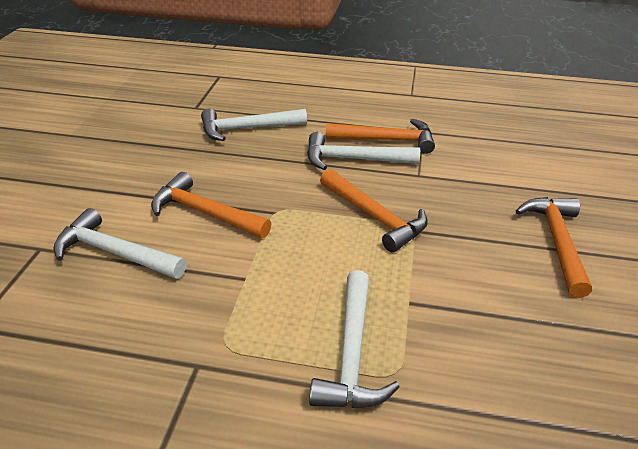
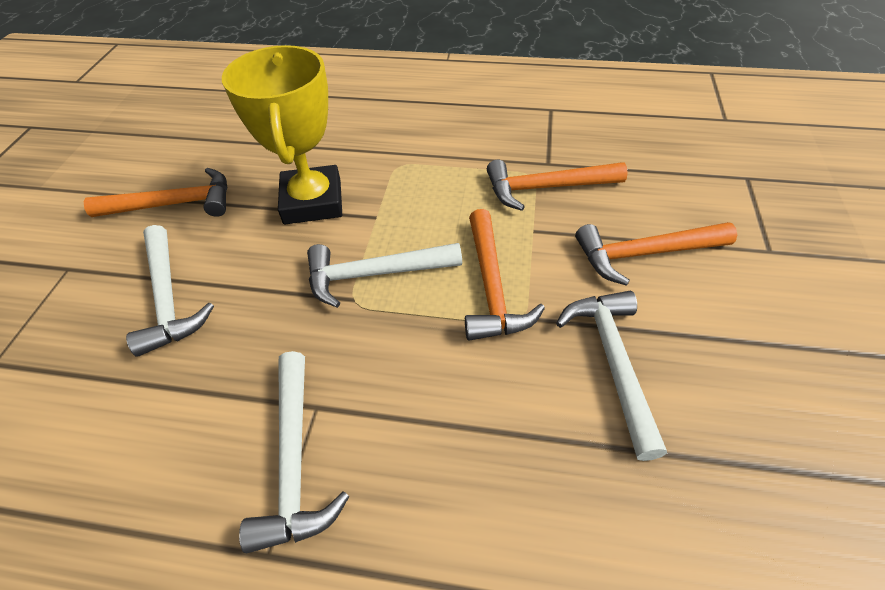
yellow trophy: none = 0 -> [222,45,342,224] = 1

